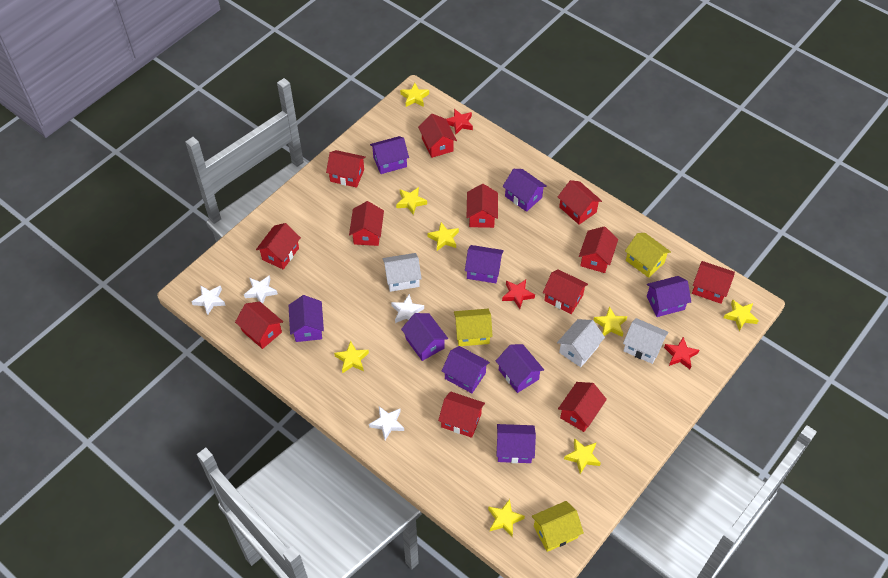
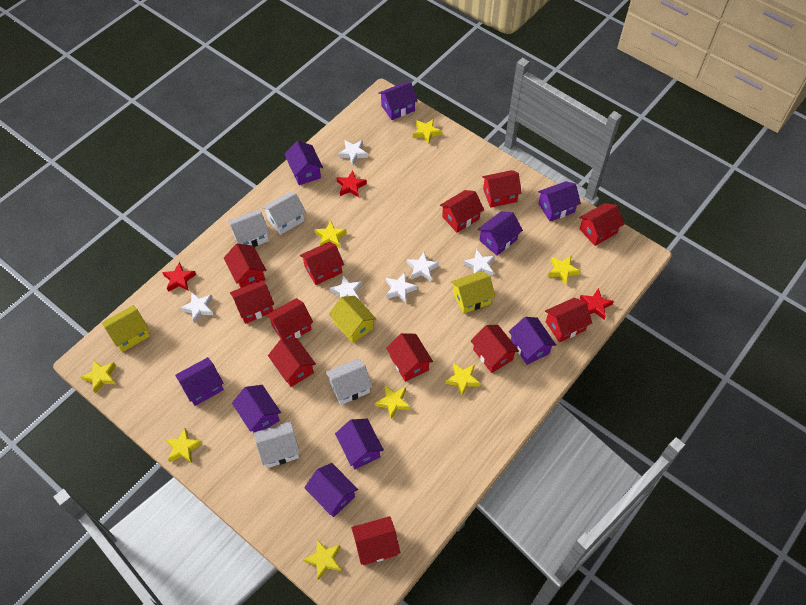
white house: [382,253,422,292] [557,319,605,367] [623,318,669,364] = 3 -> [227,210,269,247] [254,421,300,468] [262,192,306,235] [325,358,373,405] = 4
white star: [191,285,226,315] [244,275,278,304] [369,407,404,440] [391,294,424,323] = 4 -> [180,292,213,324] [330,275,362,300] [338,140,368,165] [386,273,417,303] [407,252,439,281] [463,249,495,276] = 6

